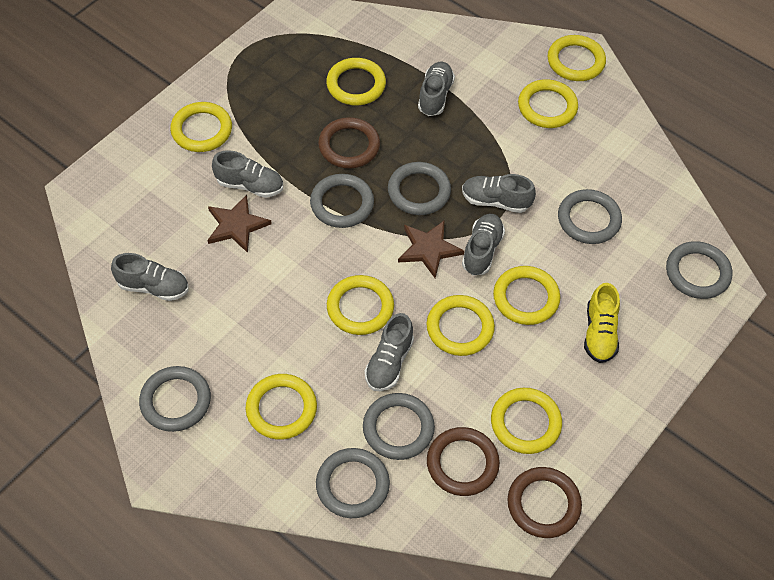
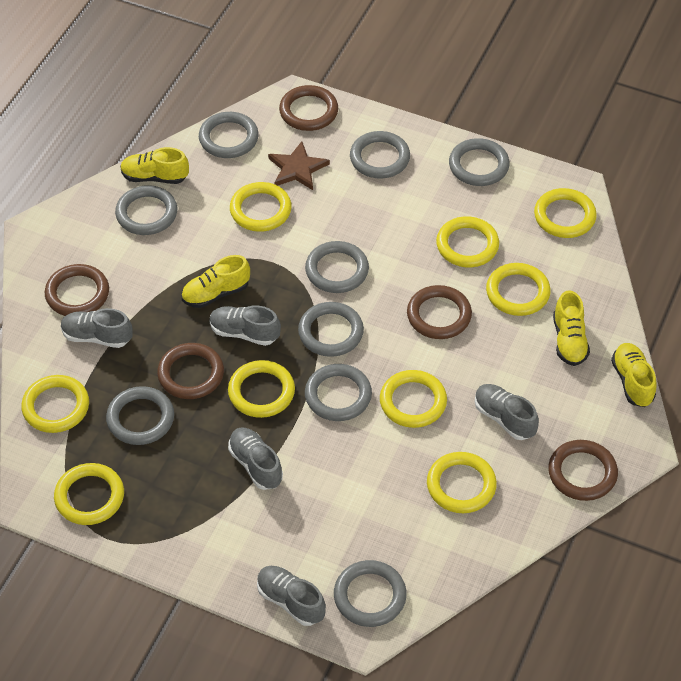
brown ring: [318,117,380,169] [427,427,500,496] [507,467,582,538] = 3 -> [45,264,109,316] [157,343,224,399] [279,85,338,131] [407,285,472,339] [548,440,618,501] = 5
brown star: [208,195,272,253] [398,220,464,278] = 2 -> [268,141,330,190] = 1
grey ring: [139,366,211,432] [310,174,374,228] [316,448,390,518] [363,393,435,460] [388,162,451,215] [558,189,622,244] [666,241,732,299] = 7 -> [106,386,174,445] [115,185,177,235] [199,112,258,158] [298,302,364,357] [305,241,369,293] [305,364,372,421] [334,560,407,627] [350,131,410,178] [449,138,510,186] = 9
grey shoe: [111,253,189,301] [212,150,283,198] [364,313,414,391] [418,62,455,116] [462,174,536,213] [462,214,505,275] = 6 -> [61,308,133,348] [210,305,281,346] [228,428,283,490] [257,566,326,626] [475,384,539,440] = 5
yellow shoe: [584,283,620,363] = 1 -> [120,147,189,184] [181,255,250,308] [553,290,590,366] [611,343,656,407] = 4

